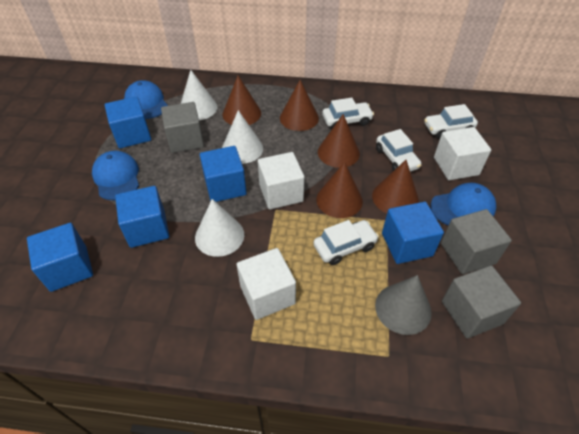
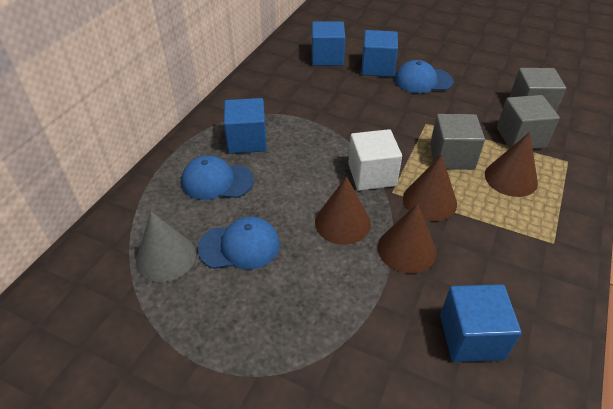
blue cube: [27,223,93,292] [105,96,151,148] [115,186,169,248] [200,146,247,202] [382,202,444,264] = 5 -> [224,98,267,154] [312,21,345,66] [361,30,398,77] [440,284,521,362] = 4
brown cone: [223,76,261,125] [280,80,319,131] [316,162,363,218] [318,114,360,168] [372,160,419,213] = 5 -> [315,176,371,245] [378,203,437,274] [403,155,457,221] [485,132,538,197] = 4
white car: [313,220,379,265] [322,98,374,128] [376,129,421,172] [424,104,478,139] = 4 -> none = 0
white cone: [181,70,217,120] [195,199,244,257] [222,110,263,164] = 3 -> none = 0
white cube: [237,248,296,320] [258,152,305,210] [434,127,491,180] = 3 -> [348,129,402,191] = 1

